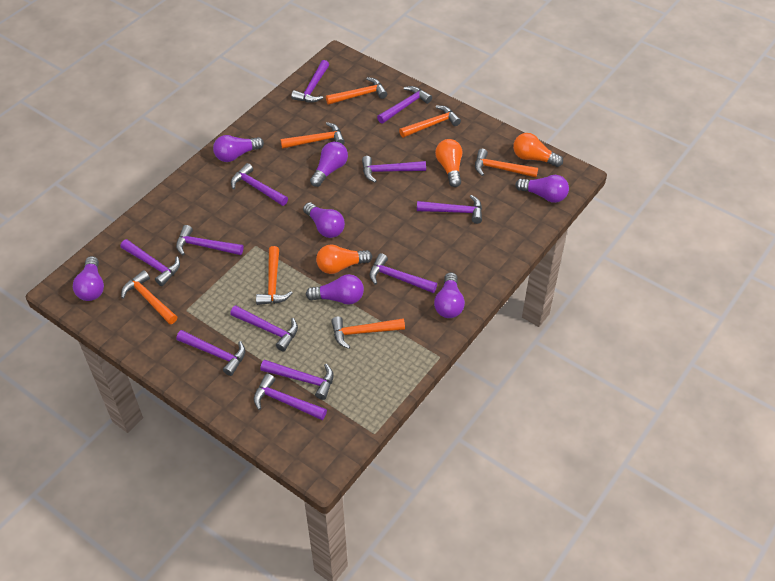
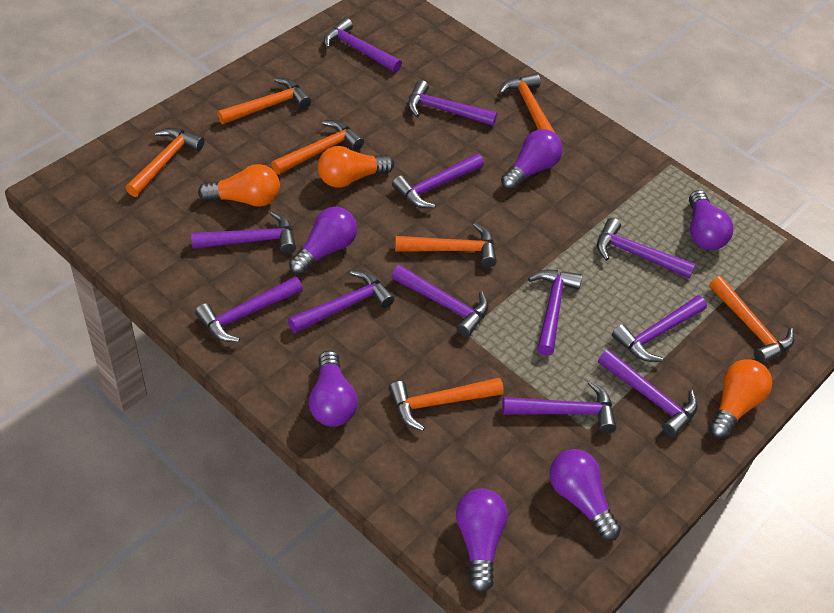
purple light bulb: [73,256,104,301] [213,135,264,162] [303,202,345,238] [306,274,364,305] [310,142,348,187] [434,272,465,318] [515,175,569,203] = 7 -> [289,207,357,275] [309,350,358,427] [456,488,508,593] [501,129,563,190] [550,449,621,541] [689,190,734,250] = 6

